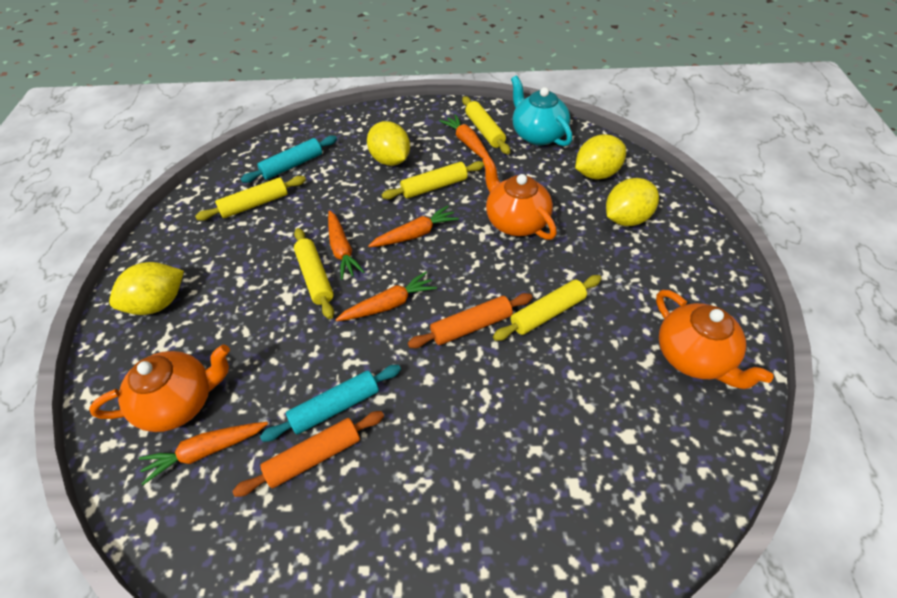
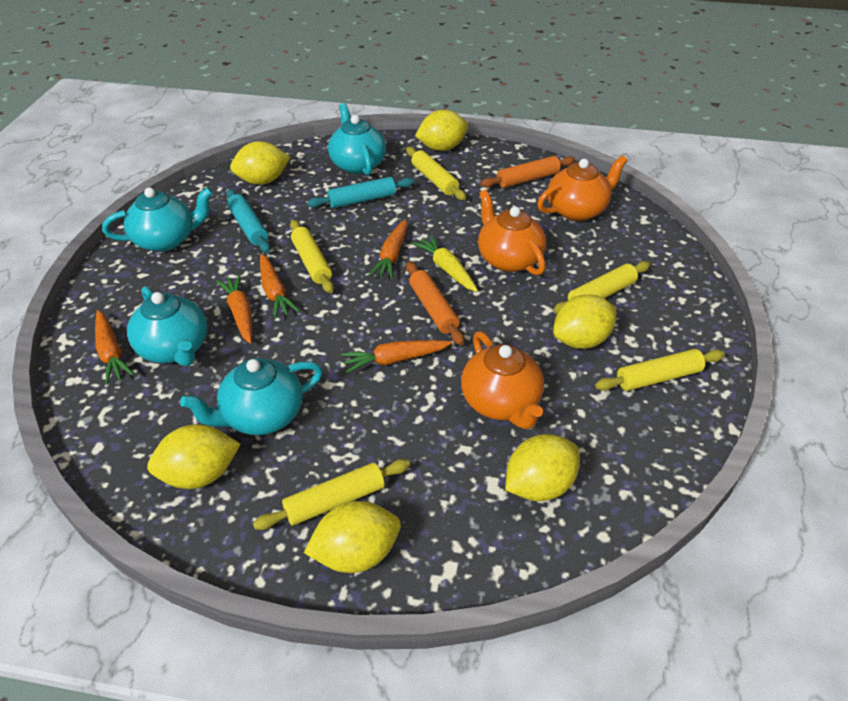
turquoise teapot: [511,75,572,146] = 1 -> [102,187,213,252] [127,286,208,366] [180,358,323,435] [328,103,386,175] = 4
yellow carrot: none = 0 -> [412,235,478,292] = 1
yellow lemon: [109,262,184,315] [367,121,410,166] [575,134,626,179] [606,178,659,226] = 4 -> [147,424,241,489] [230,141,290,185] [304,501,401,573] [415,110,468,151] [505,434,580,501] [553,294,617,349] = 6

